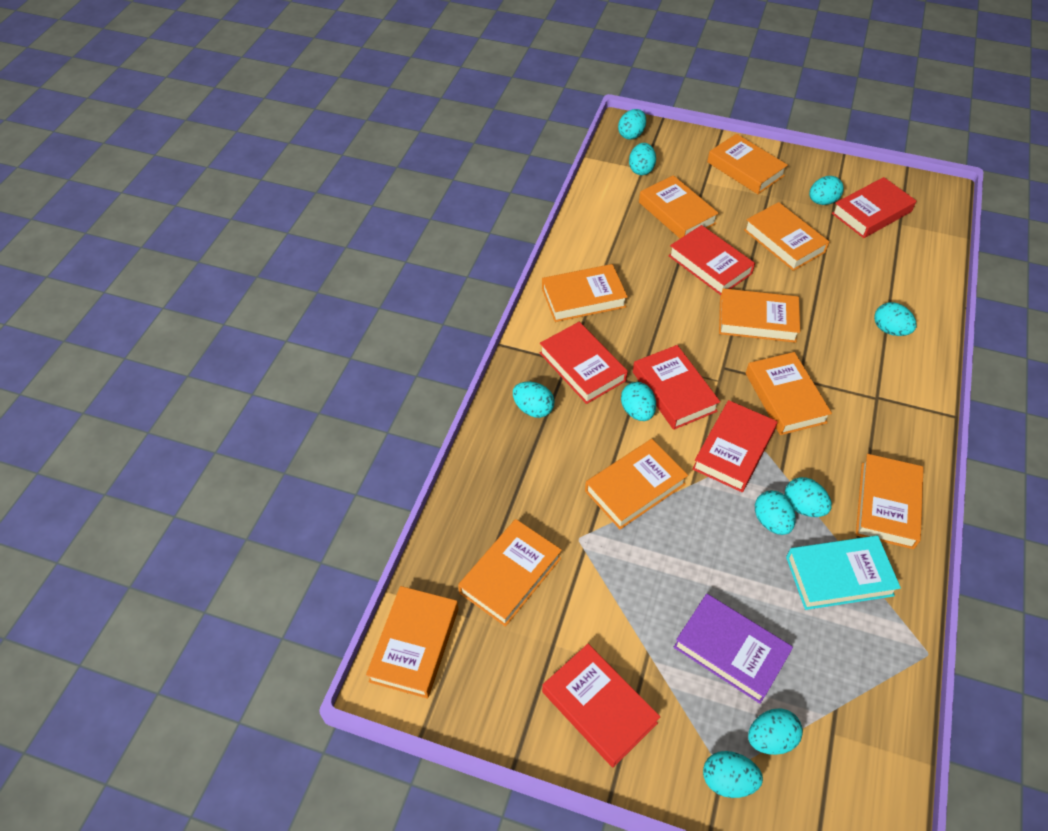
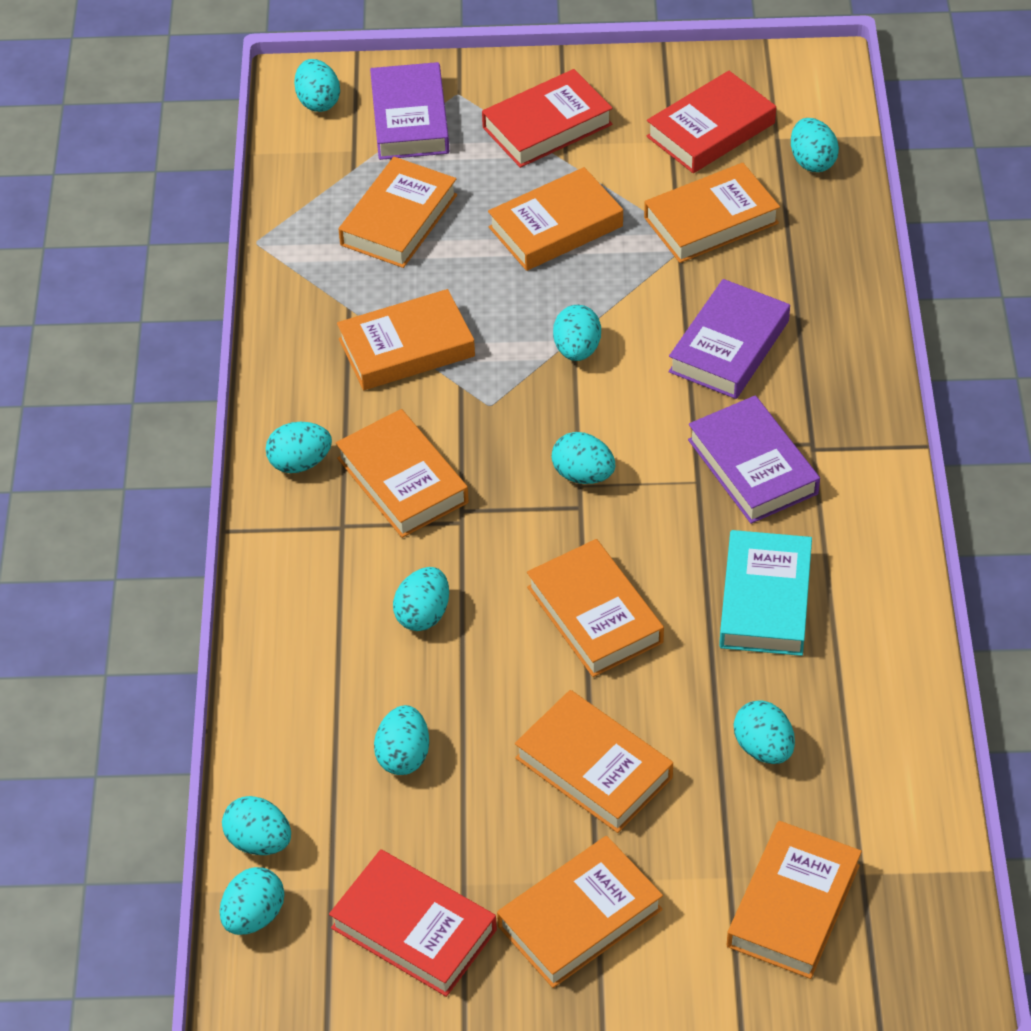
orange book: [366,586,458,699] [458,519,562,627] [542,264,628,322] [585,439,688,529] [639,175,719,238] [707,134,788,194] [719,288,800,343] [744,202,829,271] [746,352,832,435] [856,454,923,549] = 10 -> [336,409,469,538] [337,289,475,390] [339,157,457,268] [488,167,623,271] [497,836,663,988] [515,690,673,833] [527,539,664,677] [644,163,780,263] [727,821,862,979] = 9
purple book: [674,594,793,704] = 1 -> [370,62,449,160] [668,279,790,399] [688,395,820,524] = 3
red book: [540,322,628,404] [542,644,660,768] [633,345,720,430] [668,225,755,295] [692,400,778,492] [832,177,916,238] = 6 -> [329,849,497,997] [482,69,613,168] [647,71,776,173] = 3

